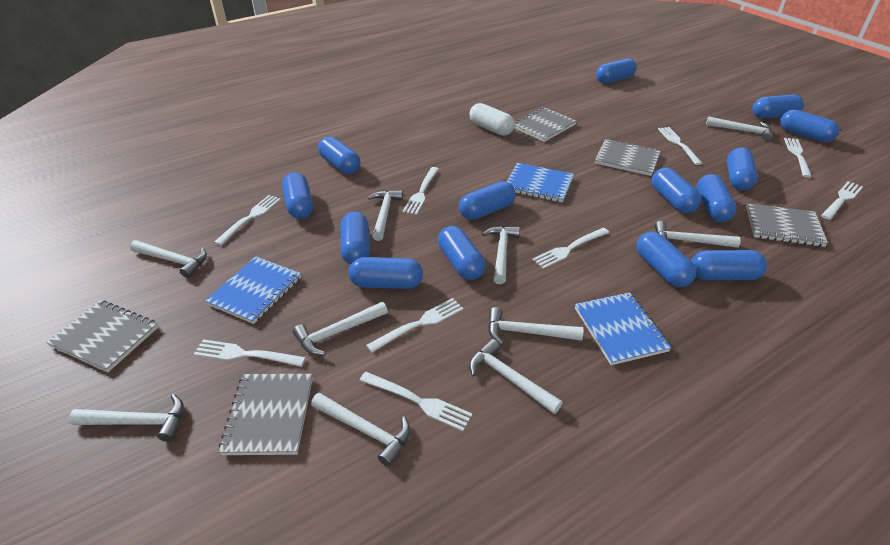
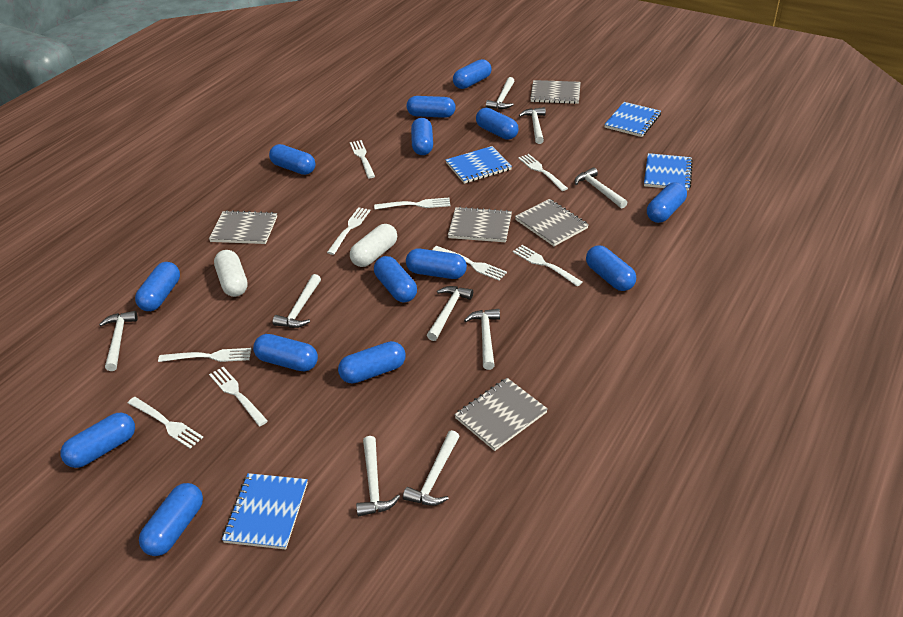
blue notebook: [205,256,301,324] [507,163,574,203] [575,292,672,365] = 3 -> [222,473,308,550] [446,146,512,184] [604,102,661,137] [644,153,693,191] = 4
white capsule: [469,103,515,136] = 1 -> [214,250,248,297] [350,224,397,267] = 2
white hammer: [69,394,184,442] [130,240,207,278] [293,302,388,355] [311,393,410,467] [368,190,403,241] [469,339,563,414] [482,226,520,284] [488,307,583,345] [655,221,741,248] [706,116,773,141] = 10 -> [99,311,138,371] [273,274,321,328] [356,436,400,517] [403,430,460,506] [427,286,473,341] [464,309,500,370] [486,77,514,109] [519,107,546,144] [575,167,627,208] = 9

